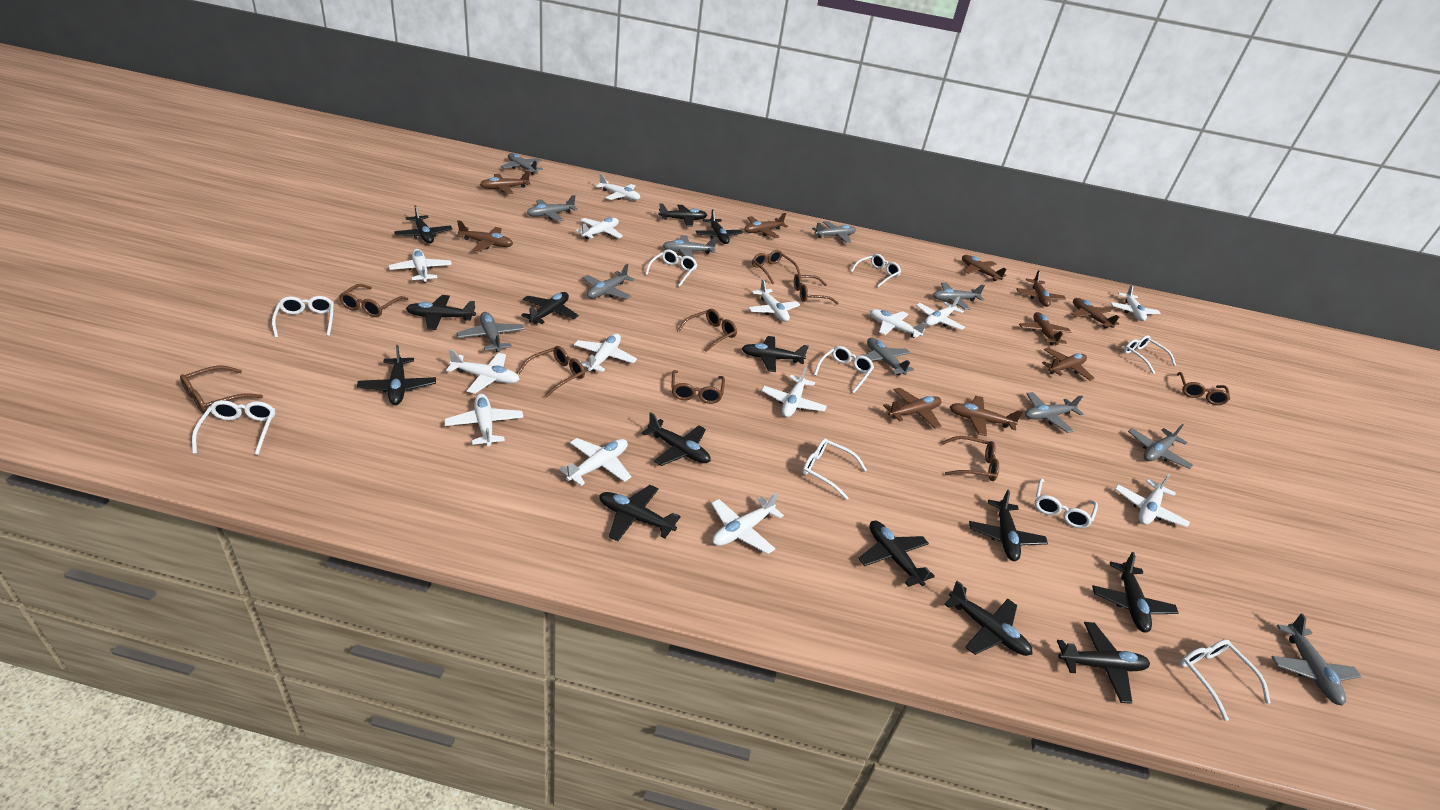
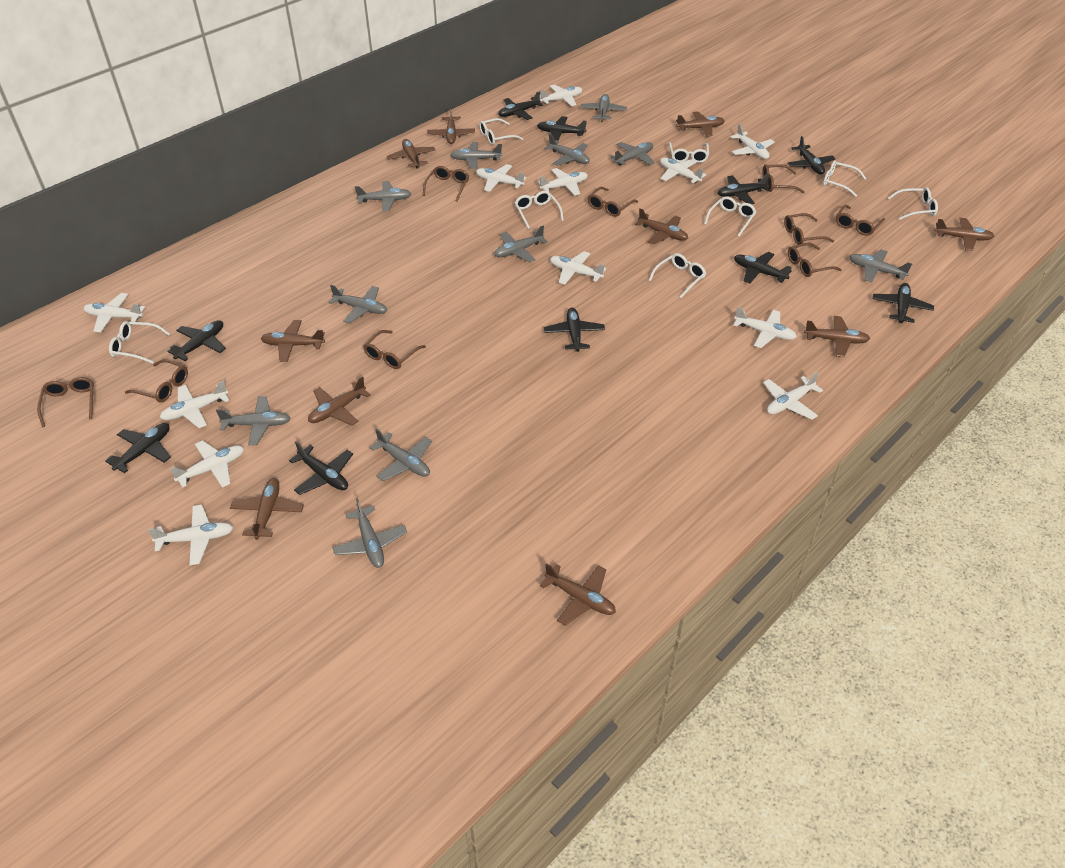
black plane: [357,345,436,405] [394,205,453,244] [406,295,476,330] [521,292,579,324] [599,485,681,541] [642,412,711,466] [659,204,707,226] [695,209,743,244] [742,336,809,372] [858,521,935,587] [944,581,1033,656] [969,489,1048,561] [1057,622,1150,704] [1092,552,1179,633] = 14 -> [105,423,171,473] [167,320,226,361] [289,441,353,495] [498,91,543,120] [537,116,587,141] [544,308,605,352] [718,174,770,204] [734,252,792,284] [788,136,836,175] [873,283,934,323] = 10
white glasses: [192,400,275,455] [272,296,334,338] [645,249,697,287] [802,438,867,500] [814,346,874,394] [850,254,901,287] [1035,478,1098,528] [1124,335,1176,374] [1180,640,1271,721] = 9 -> [109,321,170,364] [479,118,523,145] [515,191,564,229] [648,253,706,298] [669,142,709,163] [704,196,756,237] [823,160,866,197] [888,187,938,220] = 8
white plane: [389,249,452,283] [444,393,524,446] [446,349,520,394] [559,438,631,486] [574,334,637,372] [576,217,623,240] [596,174,640,200] [711,492,784,554] [748,279,800,322] [761,366,827,417] [870,309,927,338] [916,296,965,330] [1110,285,1161,321] [1115,474,1190,527] = 14 -> [84,293,145,332] [148,505,233,565] [160,381,229,428] [170,440,244,488] [476,164,527,192] [537,168,588,196] [540,84,582,106] [550,251,606,285] [660,157,706,183] [730,124,775,159] [733,307,797,348] [763,372,823,420] = 12

